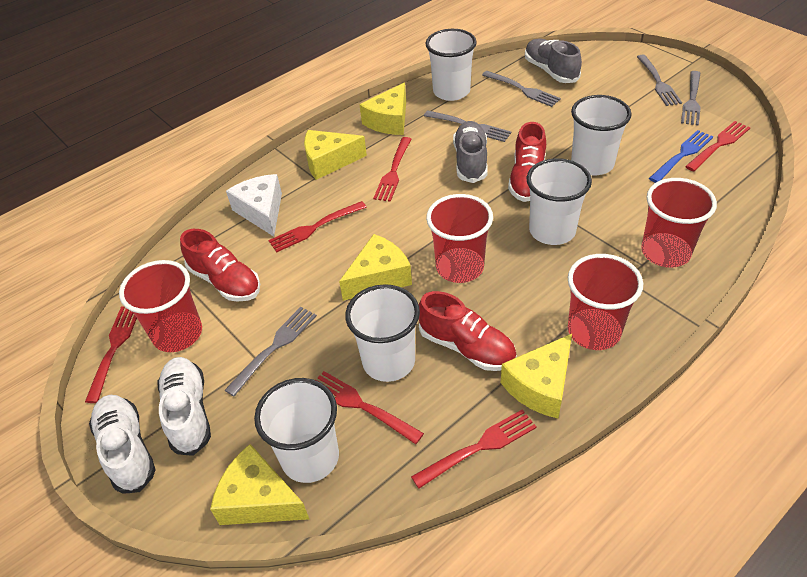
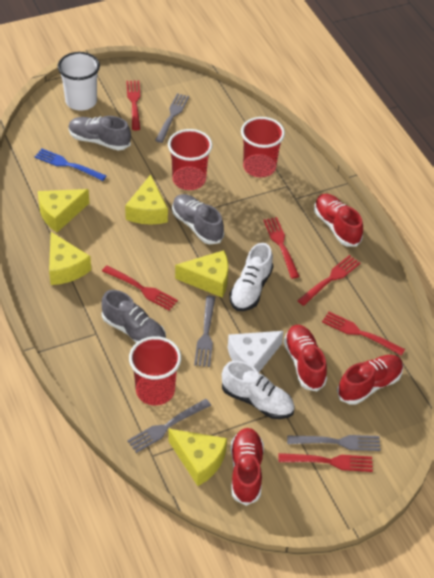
grey fork: [225,307,317,396] [424,110,511,142] [482,71,561,107] [637,55,682,106] [681,71,701,125] = 5 -> [127,399,211,453] [155,93,189,143] [194,296,215,367] [287,435,381,451] = 4
grey shoe: [453,121,487,183] [525,39,582,83] = 2 -> [68,116,131,150] [102,290,166,343] [172,194,224,244] = 3
red cup: [119,260,202,352] [426,194,493,283] [568,254,643,350] [641,178,717,268] = 4 -> [129,336,181,405] [168,129,213,190] [241,117,285,177] = 3
red shoe: [180,229,260,302] [419,291,517,371] [508,122,546,202] = 3 -> [230,428,264,506] [284,325,327,391] [314,194,363,247] [337,355,403,405] = 4
white cup: [254,378,339,483] [345,284,420,382] [425,29,477,101] [527,158,592,245] [571,95,632,175] = 5 -> [58,52,100,111] = 1

